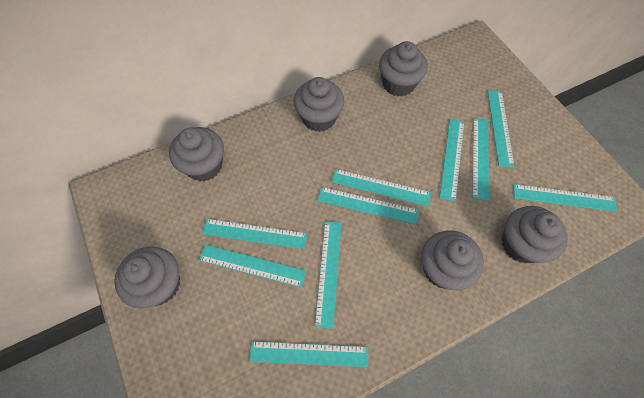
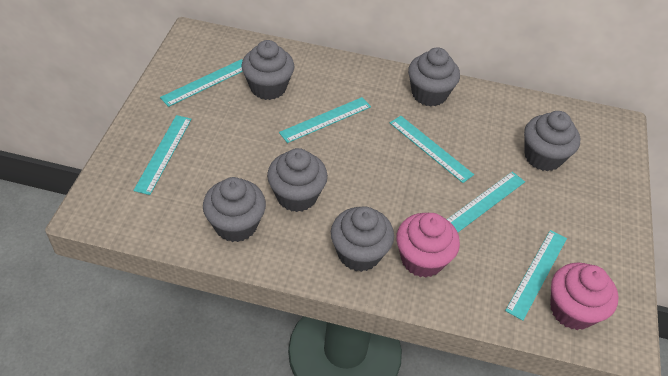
pink cupcake: none = 0 -> [396,213,460,278] [550,263,618,330] = 2
turquoise ruler: [199,244,306,287] [202,219,307,249] [249,341,368,367] [315,221,342,329] [317,187,419,225] [331,169,431,206] [439,119,464,202] [472,118,489,201] [488,90,514,167] [513,184,617,212] = 10 -> [133,115,192,195] [160,59,243,107] [279,97,371,143] [390,116,474,183] [447,172,525,232] [505,230,567,321] = 6

